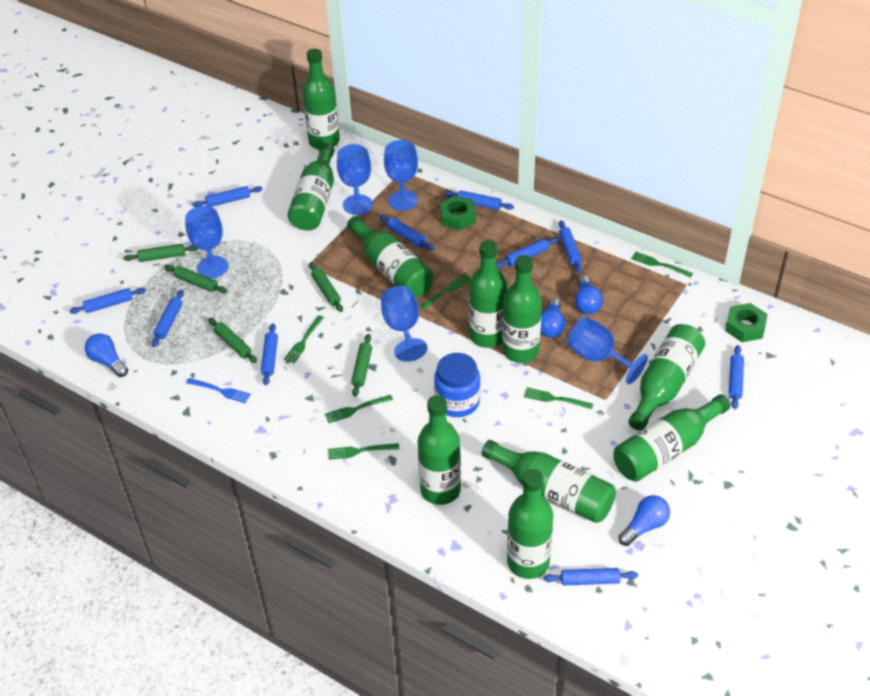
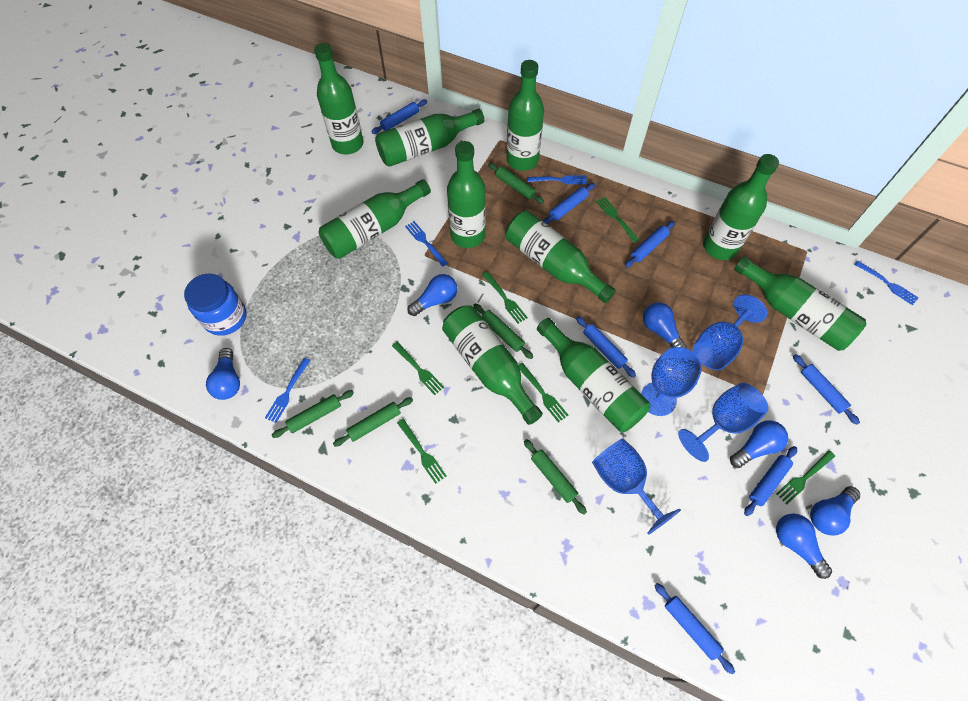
blue fork: [186,378,251,403] = 1 -> [265,358,310,423] [405,221,448,267] [527,175,587,184] [854,261,919,305] = 4
blue goblet: [185,206,228,278] [337,144,372,215] [381,286,428,362] [384,140,418,211] [567,317,648,384] = 5 -> [592,438,681,535] [641,347,702,416] [678,383,768,462] [693,294,767,370] = 4
blue light bulb: [85,333,128,377] [541,298,565,338] [575,275,603,314] [618,495,670,546] = 4 -> [206,348,240,400] [407,274,457,316] [643,302,687,349] [730,420,788,468] [776,514,832,579] [810,486,860,535] = 6
blue rolling pin: [69,287,146,314] [152,290,184,347] [192,186,262,207] [261,324,278,386] [379,215,435,250] [445,190,514,210] [496,237,559,268] [543,568,638,585] [559,221,582,273] [729,345,744,409] = 10 -> [371,99,427,134] [543,183,595,224] [576,316,636,378] [625,221,675,268] [654,583,735,675] [744,446,797,516] [793,354,860,425] = 7
green nut: [440,195,476,231] [725,303,768,342] = 2 -> none = 0

